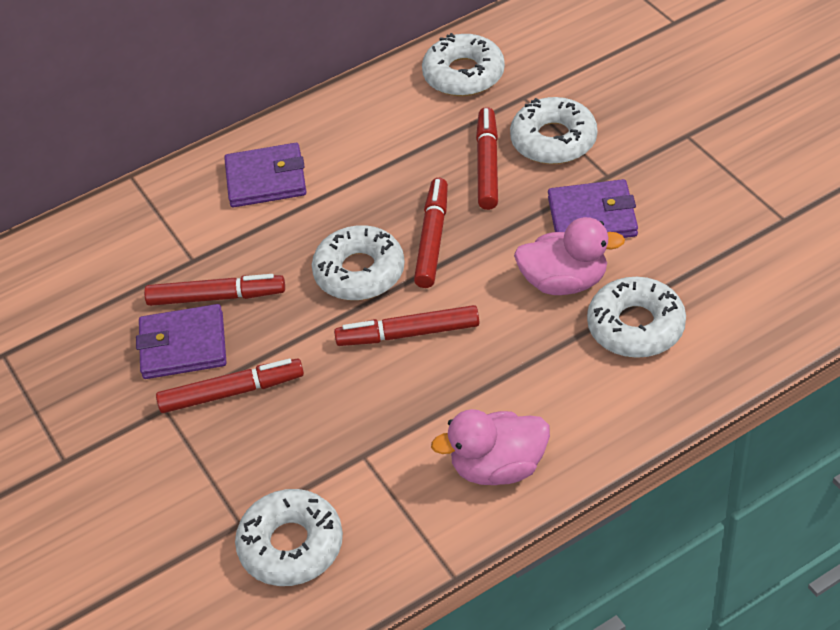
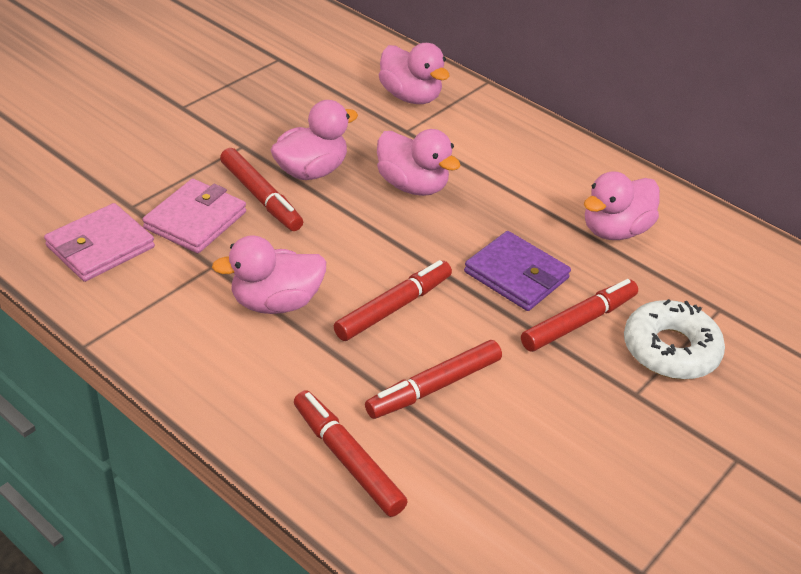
pink duck: [431,409,550,485] [514,217,625,295] = 2 -> [212,235,326,314] [271,100,358,180] [377,129,461,196] [379,43,450,104] [584,171,660,240] = 5
pink wallet: none = 0 -> [44,203,155,282] [142,179,246,253] = 2
purple wallet: [136,304,227,379] [224,143,306,208] [548,179,638,238] = 3 -> [464,231,571,311] = 1
white donut: [235,489,343,586] [312,225,405,301] [422,33,505,96] [510,97,597,164] [587,277,686,358] = 5 -> [624,299,725,380] = 1

